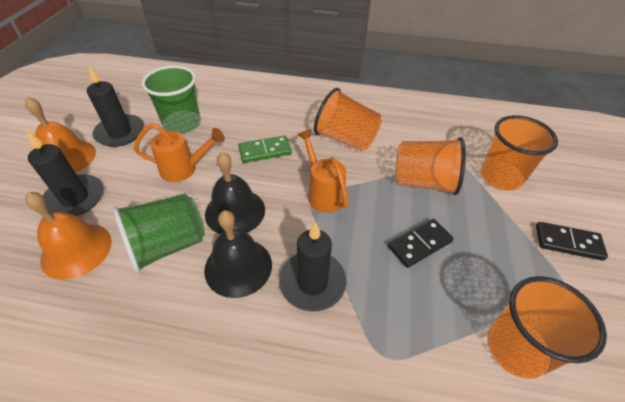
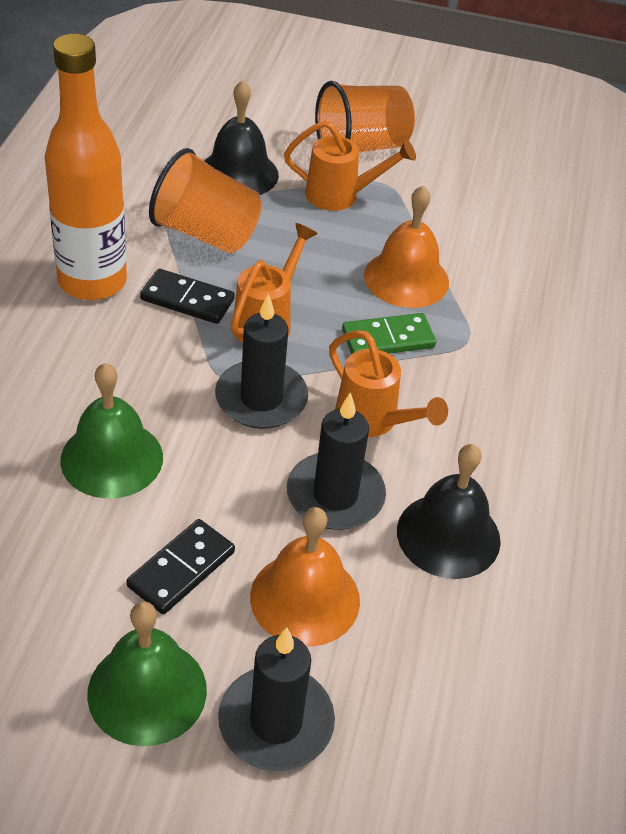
green bell: none = 0 -> [60,363,163,499] [87,601,207,746] = 2
green cup: [113,194,205,273] [142,66,201,134] = 2 -> none = 0
orange bottle: none = 0 -> [44,34,127,300] = 1
orange cup: [314,88,382,151] [396,137,466,195] [481,115,558,191] [487,276,607,379] = 4 -> [149,148,262,253] [315,81,415,152] = 2
orange watering can: [134,123,225,182] [297,129,349,213] = 2 -> [231,223,317,343] [284,120,416,211] [329,330,448,437] = 3

